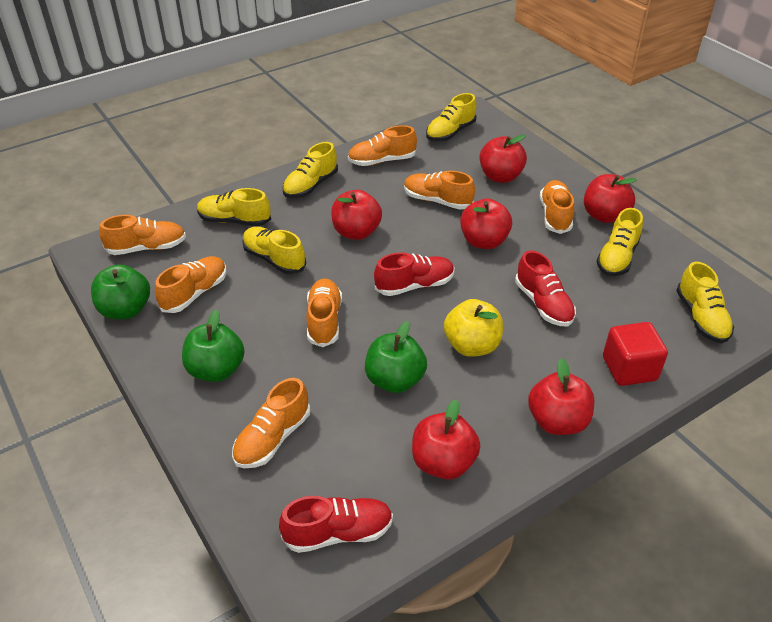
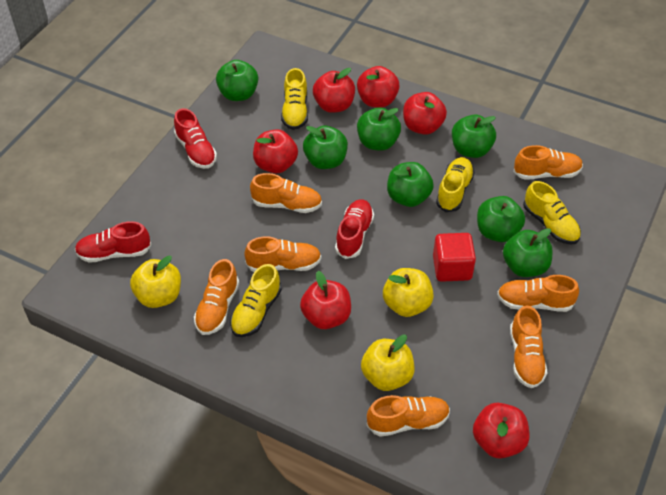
green apple: [91,264,150,319] [182,309,245,382] [365,321,427,393] = 3 -> [216,60,258,101] [303,125,348,169] [357,107,401,151] [387,162,434,207] [452,114,496,158] [477,196,525,242] [503,228,553,277] = 7
yellow apple: [444,299,503,357] = 1 -> [130,256,181,308] [361,335,415,391] [383,268,434,317] = 3
yellow shoe: [197,188,271,226] [242,227,306,274] [283,142,338,198] [426,93,477,141] [596,208,643,276] [676,262,734,343] = 6 -> [230,264,282,337] [281,68,308,130] [436,157,475,212] [523,181,581,245] = 4

